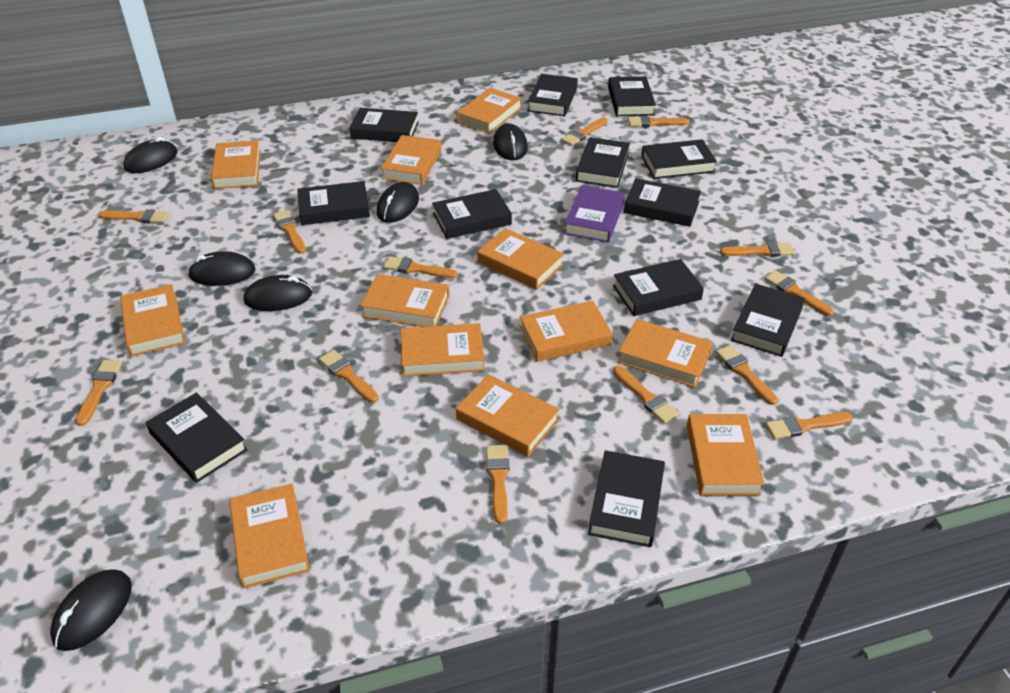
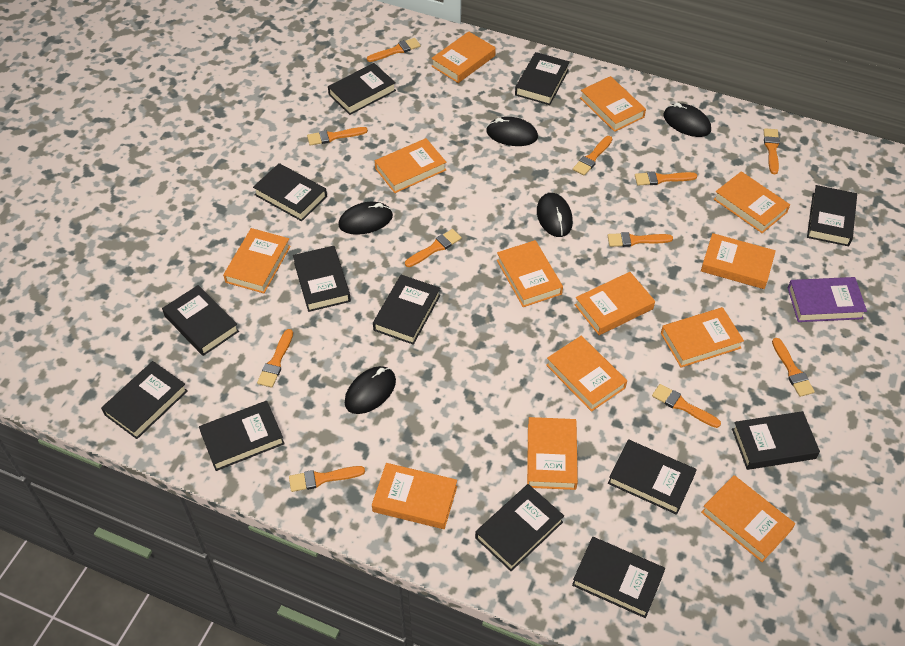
black book: [146,392,248,483] [297,181,370,225] [350,108,419,142] [432,189,512,239] [528,74,578,116] [576,137,630,188] [588,450,665,547] [608,76,656,116] [613,259,704,316] [624,178,701,227] [641,139,717,179] [731,283,805,357] = 12 -> [101,361,188,439] [162,285,239,356] [199,401,285,471] [253,163,327,221] [293,246,351,312] [328,63,396,115] [373,275,440,345] [475,484,564,571] [515,52,570,105] [572,537,665,618] [608,439,697,515] [732,411,820,470] [807,185,857,246] = 13
black mouse: [50,569,132,651] [124,137,177,173] [188,251,256,286] [244,275,312,311] [377,182,419,223] [493,124,528,160] = 6 -> [338,202,393,235] [345,366,396,414] [486,117,538,146] [537,193,573,237] [663,103,711,137] = 5
orange book: [120,284,185,357] [211,140,261,189] [229,484,310,588] [360,274,449,327] [381,135,441,185] [401,323,485,377] [456,88,522,134] [456,374,560,457] [477,228,564,290] [520,301,612,362] [617,319,713,387] [687,414,765,495] = 12 -> [223,228,291,293] [372,463,457,529] [375,138,446,193] [431,32,496,83] [497,240,563,307] [527,417,578,490] [546,336,627,412] [575,272,655,335] [580,76,646,132] [661,307,744,368] [701,233,776,289] [701,475,795,562] [714,171,790,233] = 13
orange brush: [76,360,122,426] [98,209,169,223] [273,210,306,254] [319,350,379,403] [383,256,458,278] [486,445,509,524] [561,117,608,146] [613,366,679,424] [628,116,690,127] [716,345,778,405] [720,242,795,257] [764,270,834,316] [766,412,853,439] = 13 -> [257,329,293,388] [289,466,365,492] [307,127,368,146] [367,38,421,62] [405,229,462,267] [573,136,613,176] [608,232,673,247] [635,171,697,185] [652,384,721,428] [764,128,780,174] [772,338,815,397] = 11

